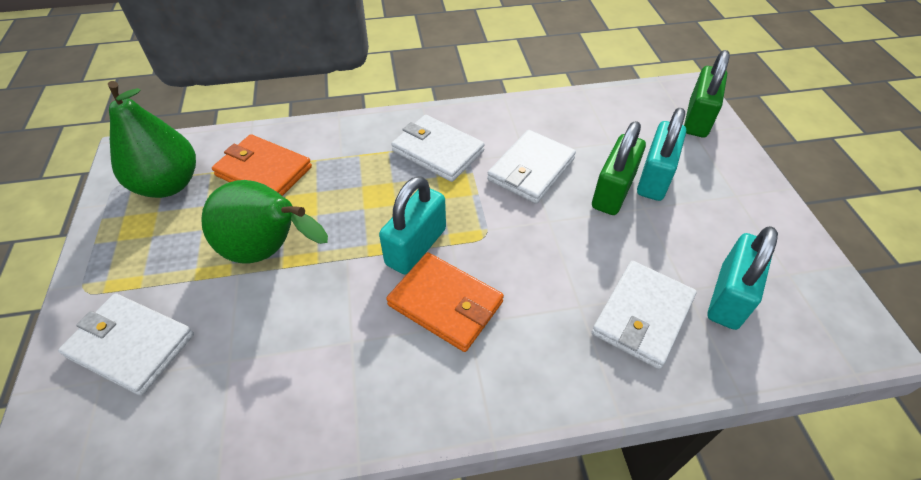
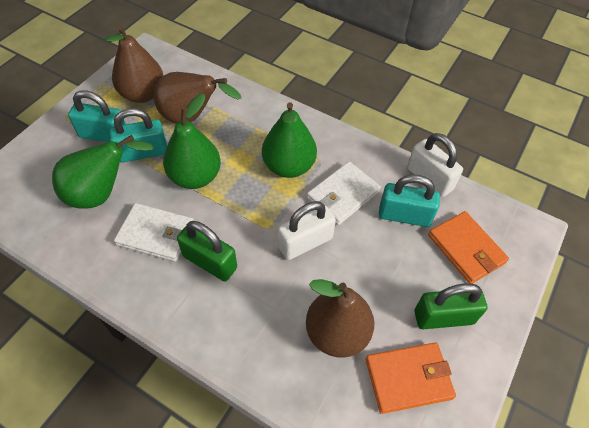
brown pear: none = 0 -> [105,25,164,103] [154,72,241,124] [306,279,374,358] = 3
green pear: [108,81,196,198] [201,180,328,264] = 2 -> [52,135,154,209] [163,94,221,189] [262,102,317,178] = 3
white padlock: none = 0 -> [278,201,336,260] [407,133,463,197] = 2
white wallet: [58,293,194,396] [391,115,485,182] [487,130,576,204] [592,261,697,369] = 4 -> [114,203,194,262] [307,161,381,225] = 2

